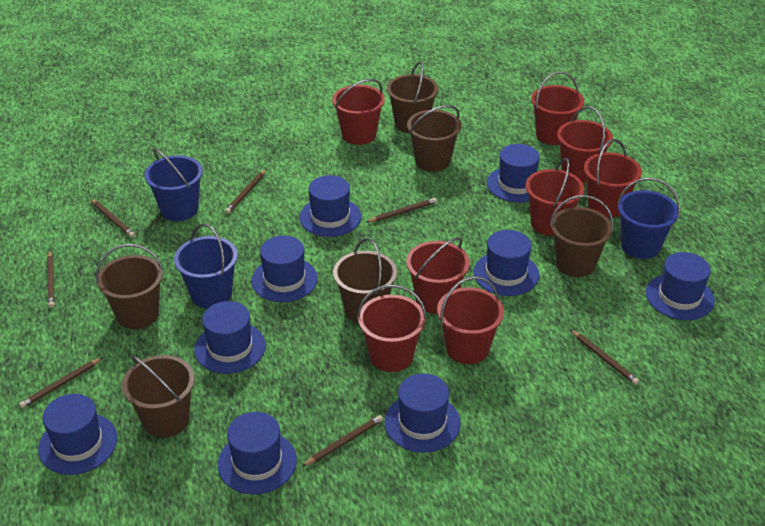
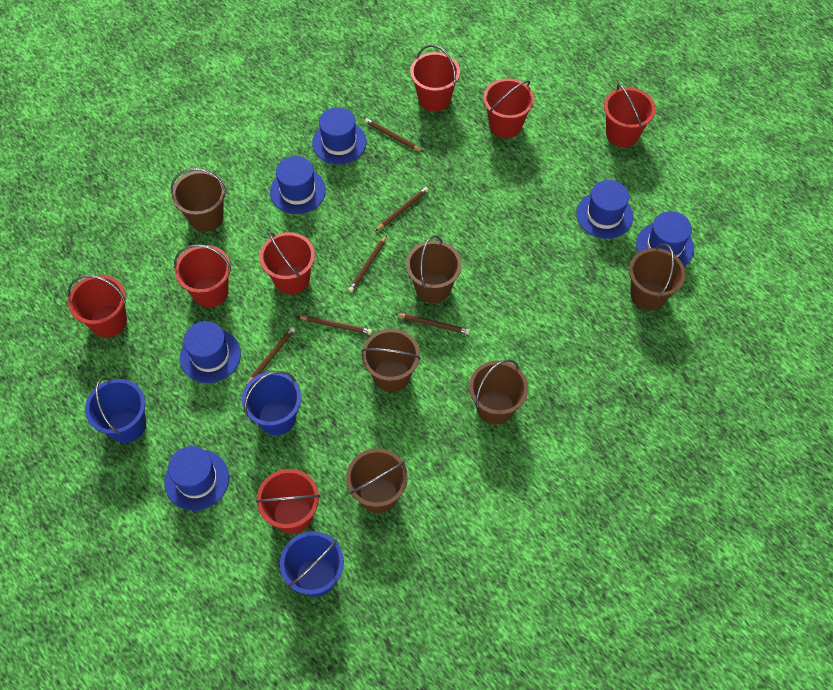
blue hat: [38,394,117,475] [194,301,266,374] [218,412,297,495] [251,236,318,302] [299,175,361,237] [385,373,461,453] [473,230,539,296] [487,144,540,203] [646,252,715,320] = 9 -> [164,446,229,511] [180,321,241,383] [270,156,326,214] [312,107,367,165] [576,180,633,239] [636,211,694,266] = 6
brown pencil: [19,357,103,408] [47,251,55,308] [90,198,135,238] [225,169,266,214] [302,415,383,467] [366,198,437,223] [570,329,639,385] = 7 -> [246,327,295,385] [297,316,372,335] [348,235,387,292] [365,118,423,152] [376,187,429,231] [396,313,470,335] = 6
red bucket: [332,79,385,145] [357,285,427,372] [406,237,470,314] [437,276,504,364] [525,158,584,236] [531,71,584,145] [557,107,613,183] [584,139,642,218] = 8 -> [68,275,127,337] [174,244,232,307] [256,469,320,534] [259,232,315,294] [410,45,460,112] [483,78,534,138] [604,83,655,147] = 7

